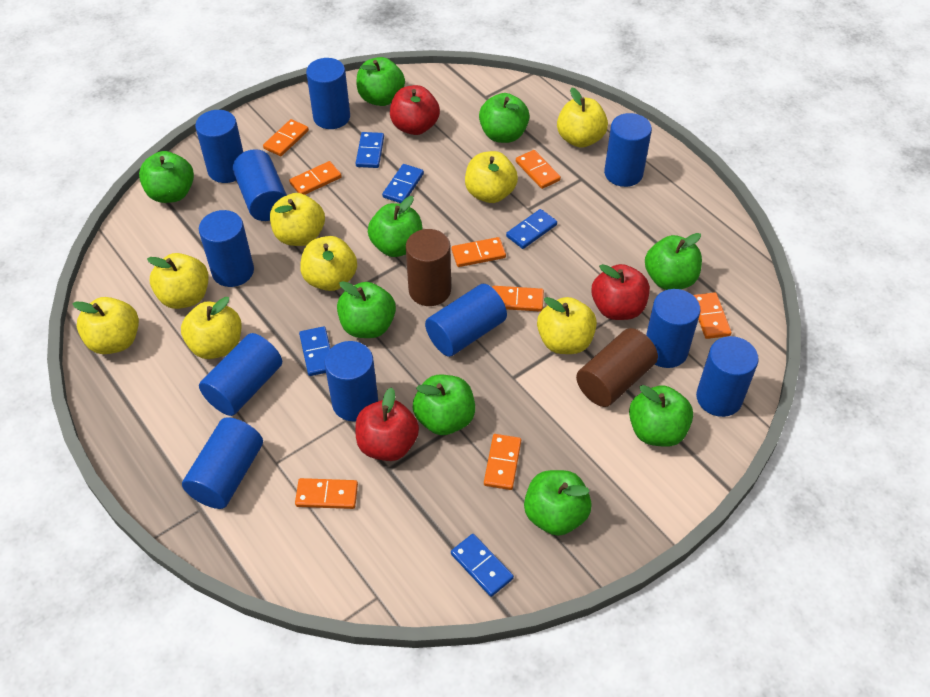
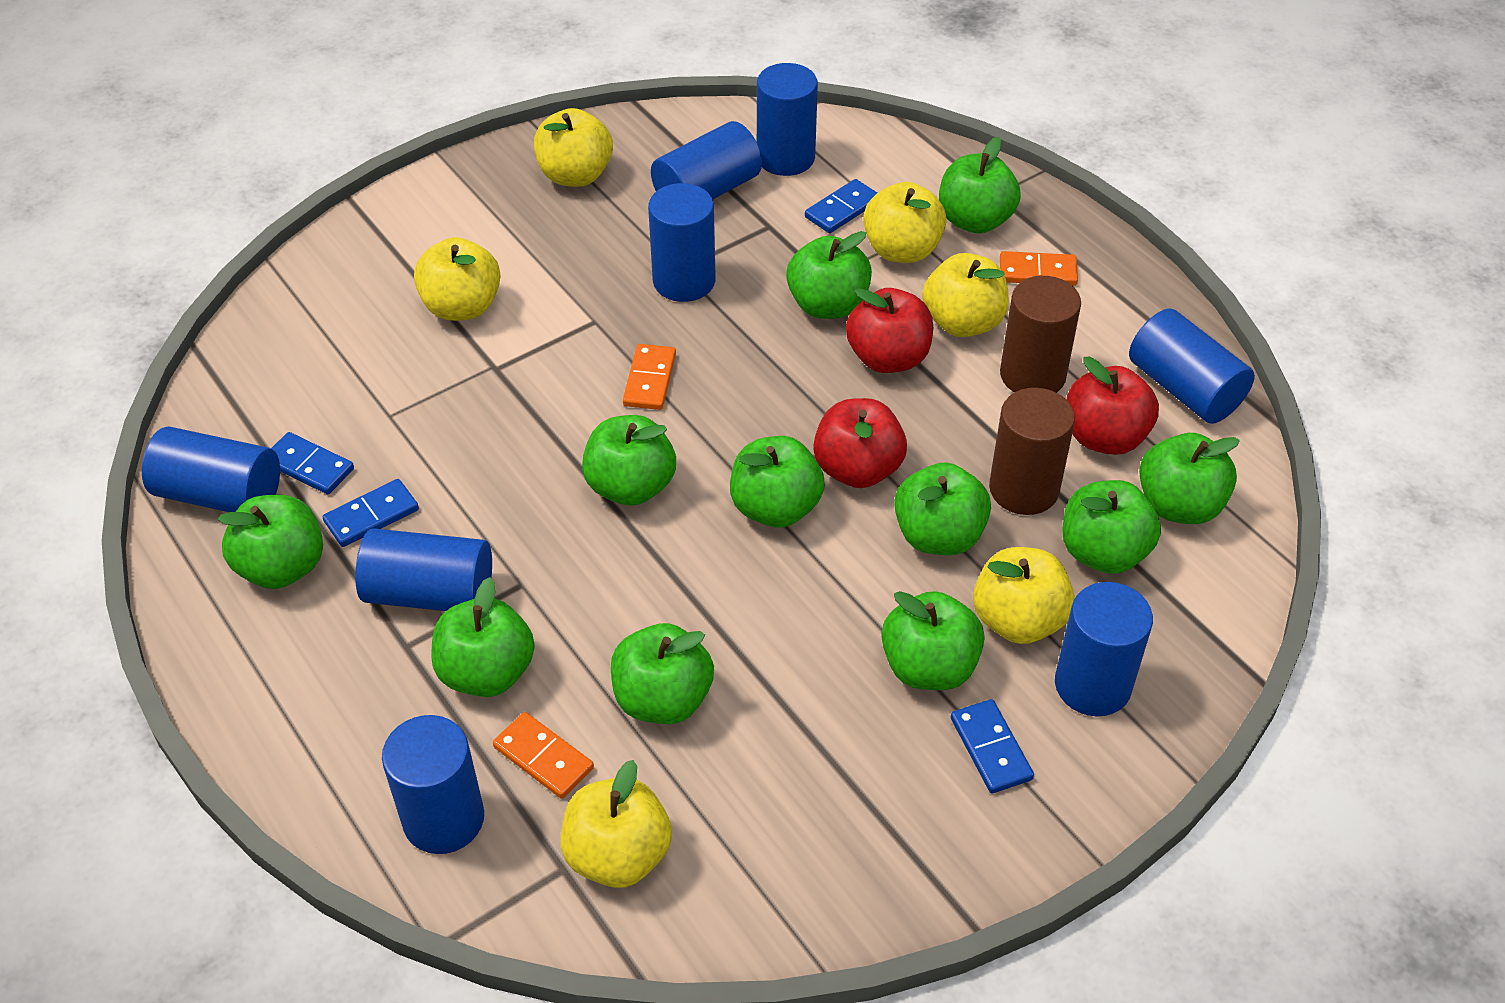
blue cylinder: [182,417,263,509] [195,110,243,183] [199,210,254,287] [199,333,282,416] [233,149,287,221] [306,58,350,129] [325,341,378,421] [425,284,507,357] [604,113,652,187] [646,289,701,368] [696,336,759,417] = 11 -> [142,426,280,512] [355,528,492,611] [382,715,484,854] [648,183,716,302] [651,121,762,199] [757,63,818,176] [1055,582,1153,716] [1129,309,1255,424] = 8
blue domino: [299,326,331,376] [356,132,384,168] [382,164,424,203] [451,534,514,597] [506,209,557,249] = 5 -> [271,432,354,494] [323,479,419,547] [805,179,877,233] [951,699,1034,793] = 4
green apple: [139,151,194,203] [337,281,396,338] [356,57,405,106] [368,196,423,257] [413,375,475,435] [479,93,530,143] [524,470,592,536] [629,385,693,447] [645,233,702,290] = 9 -> [217,494,323,589] [431,577,535,697] [582,415,676,506] [611,623,714,724] [730,436,825,528] [786,231,872,319] [882,591,985,690] [894,462,991,555] [939,137,1021,233] [1062,480,1161,574] [1139,433,1240,524] = 11
orange domino: [263,119,309,156] [289,161,342,195] [295,478,358,509] [452,237,506,267] [484,434,521,490] [492,286,544,312] [516,150,561,189] [693,292,731,339] = 8 -> [493,712,594,799] [623,344,676,410] [1000,251,1078,286] = 3
yellow apple: [72,297,139,354] [147,253,209,309] [181,297,241,359] [270,193,325,246] [300,236,357,291] [465,151,518,203] [537,297,597,354] [557,87,608,148] = 8 -> [414,237,501,321] [534,108,613,187] [561,760,672,888] [863,182,947,263] [922,253,1009,337] [973,547,1075,644] = 6

